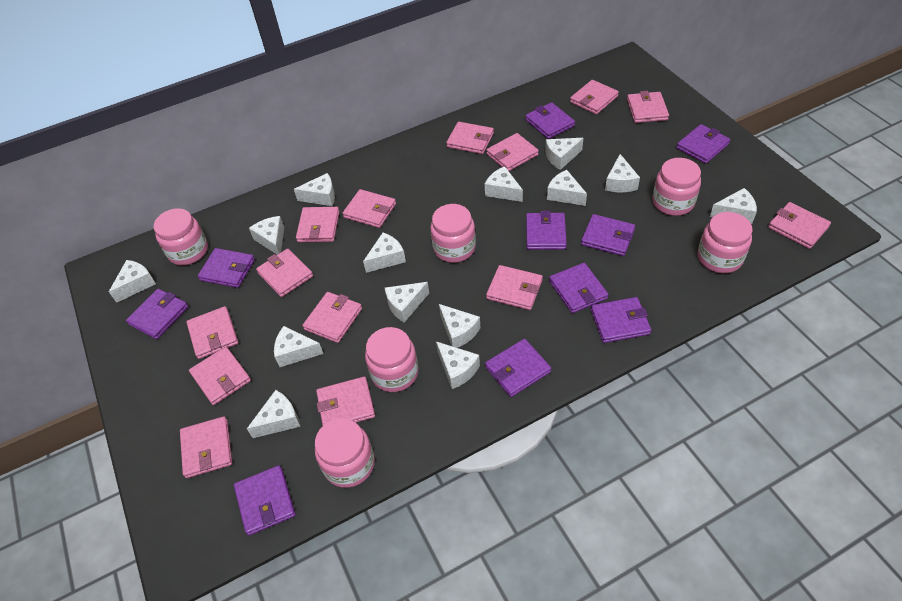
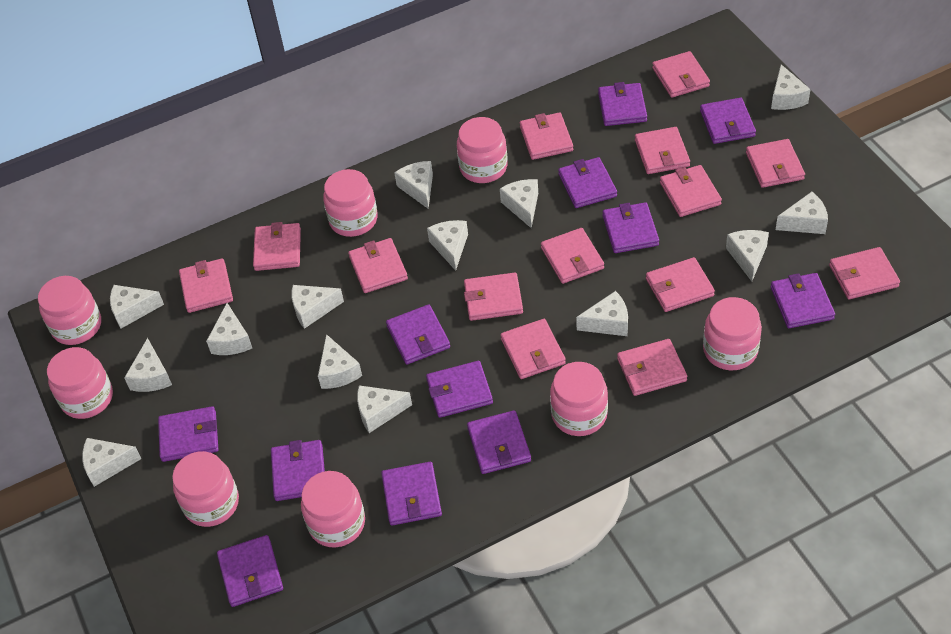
pink jar: [154,208,208,265] [315,418,375,488] [365,327,419,392] [430,204,476,263] [652,158,701,216] [698,212,752,273] = 6 -> [38,276,101,345] [47,347,113,419] [172,451,239,527] [301,471,365,548] [323,169,378,237] [457,117,507,183] [550,362,608,436] [703,297,762,370] = 8
purple wallet: [126,289,188,339] [198,248,255,288] [234,465,296,536] [485,339,551,397] [525,102,575,139] [526,211,567,250] [549,263,609,313] [581,214,635,256] [591,297,651,343] [676,124,730,164] = 10 -> [158,406,218,462] [217,535,283,607] [271,440,325,501] [381,462,442,525] [386,304,450,364] [426,361,493,418] [467,410,531,474] [558,157,617,208] [598,82,647,126] [603,202,659,253] [700,98,756,144] [771,273,835,328] = 12

